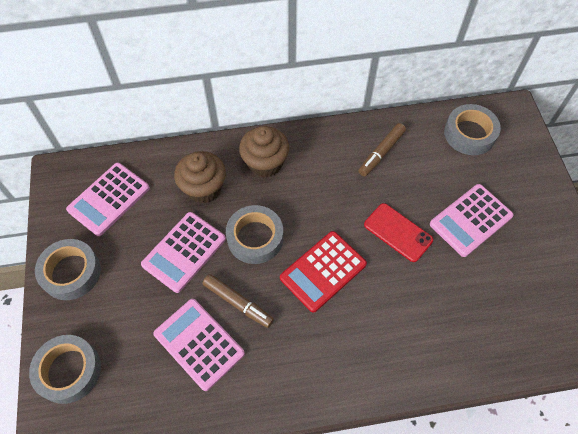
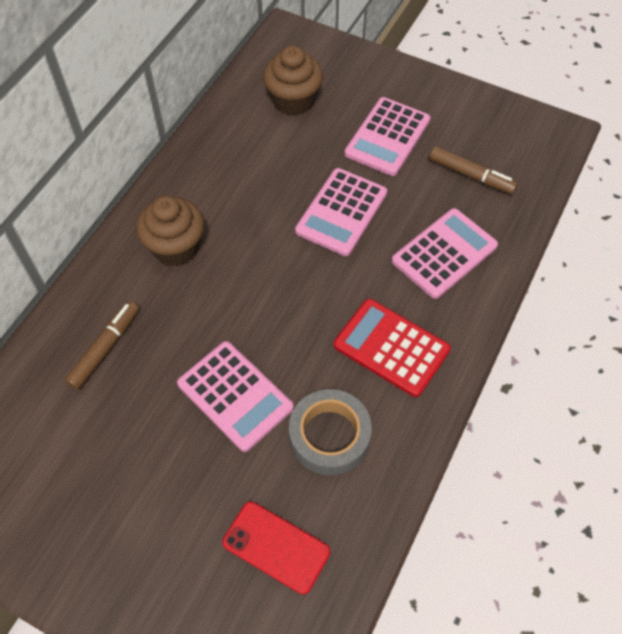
grey tape: [29,335,101,404] [35,239,101,300] [226,205,283,264] [444,104,501,155] = 4 -> [289,389,372,475] = 1

